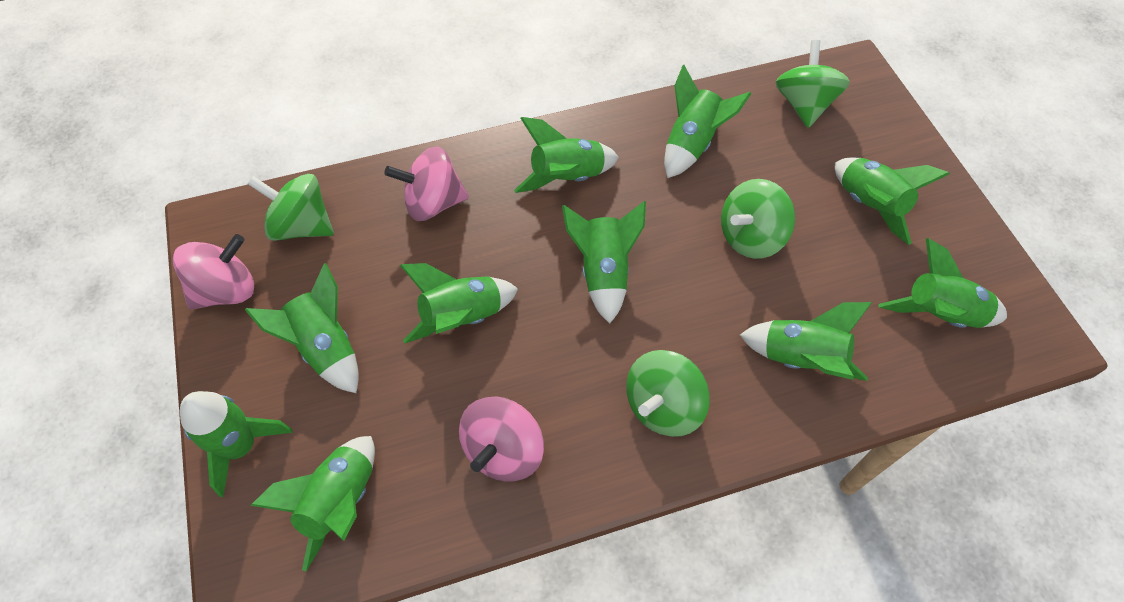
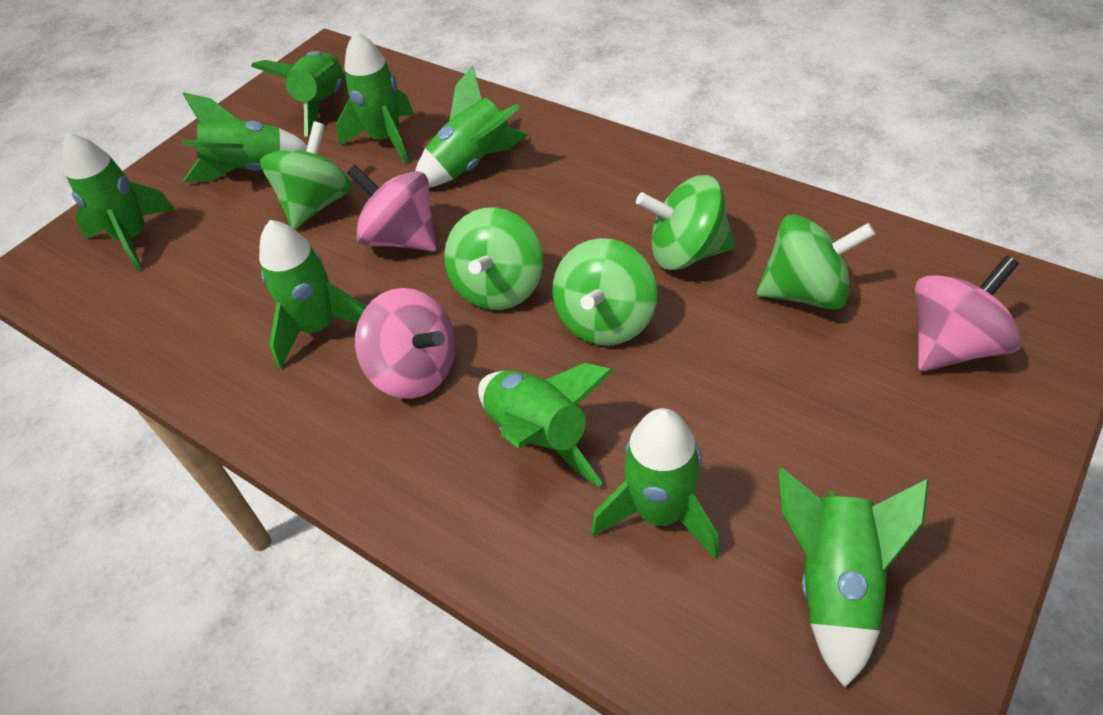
green rocket: [180,391,293,497] [245,263,359,393] [250,436,375,571] [400,263,518,344] [514,117,619,193] [562,201,646,324] [664,65,751,178] [740,302,872,381] [835,158,950,245] [878,238,1007,328] = 10 -> [62,133,175,271] [182,92,308,182] [251,51,343,136] [259,220,365,369] [336,31,413,164] [415,65,529,187] [478,363,614,487] [592,408,720,559] [779,468,929,688] = 9
green spinning top: [248,174,334,241] [626,350,710,437] [721,179,795,259] [775,40,850,128] = 4 -> [260,122,352,229] [444,207,543,310] [552,238,657,346] [636,175,735,270] [757,214,876,310] = 5

